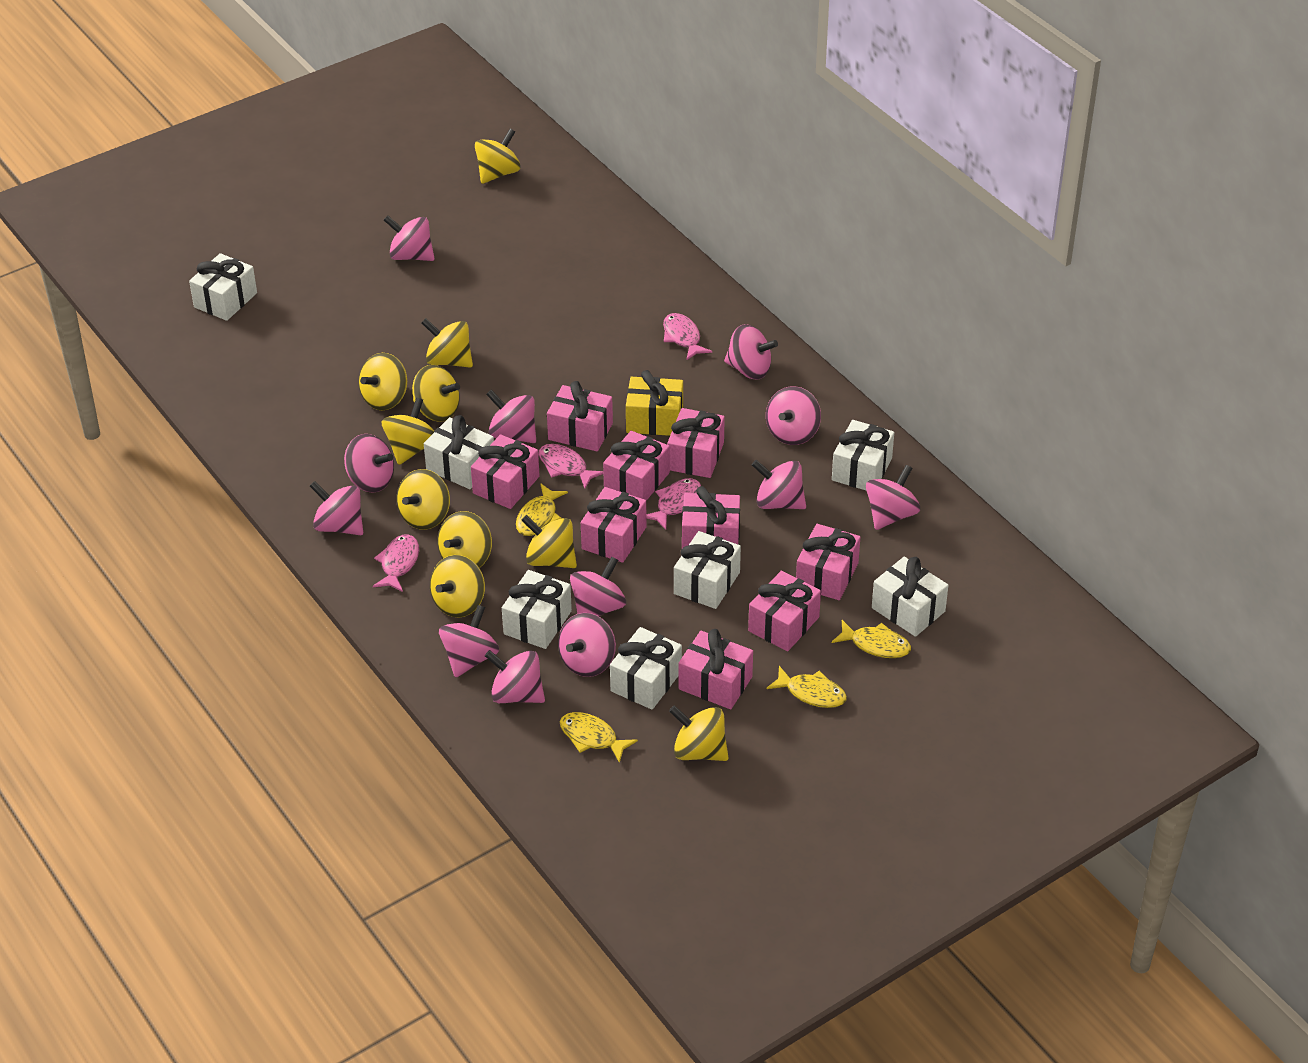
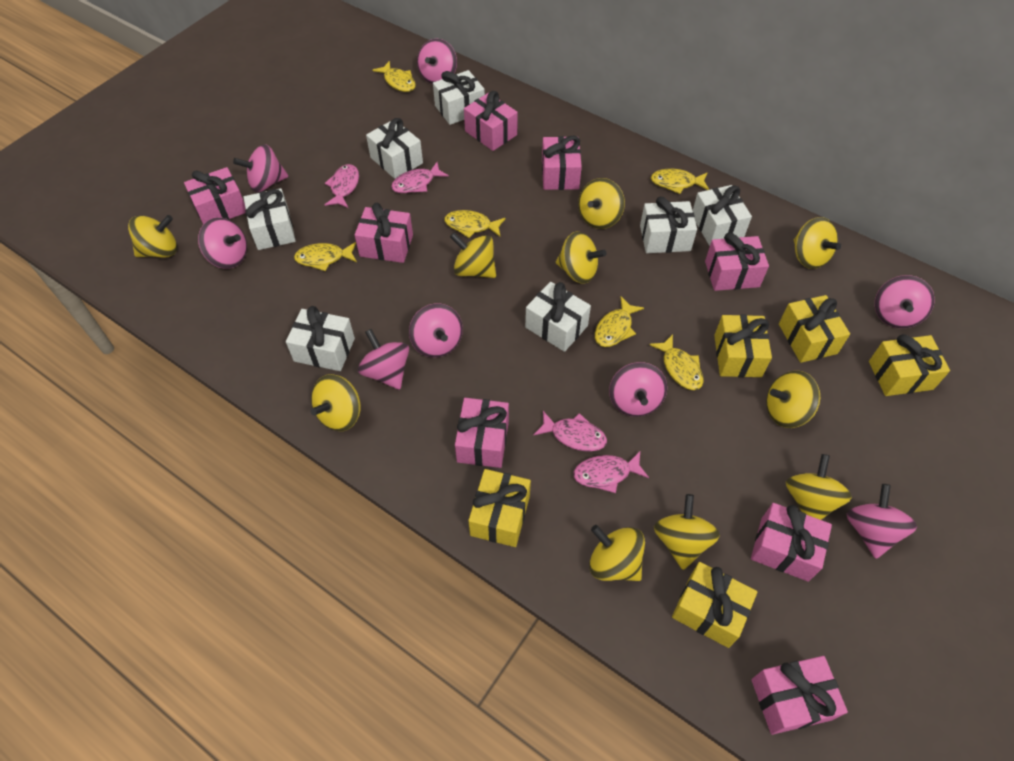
pink gift: [471,434,540,509] [547,381,613,452] [581,487,647,563] [603,431,670,501] [667,408,725,478] [679,629,753,709] [682,486,740,548] [748,570,821,651] [796,524,860,600] = 9 -> [184,167,246,224] [355,203,413,263] [455,398,509,468] [464,91,518,151] [542,136,582,190] [705,232,769,291] [751,503,832,582] [751,656,848,735] = 8
pink spinning top: [310,481,363,535] [344,434,394,493] [384,215,435,261] [439,605,499,678] [485,650,545,703] [486,389,536,443] [558,613,616,677] [570,557,626,616] [724,324,778,380] [752,460,806,509] [766,386,821,445] [866,465,920,530] = 12 -> [198,217,247,269] [233,144,288,192] [358,329,409,390] [409,304,463,358] [417,39,457,84] [609,362,667,417] [847,484,917,559] [875,275,935,328] = 8
yellow fish: [516,483,568,536] [560,712,638,763] [766,666,847,708] [832,620,911,658] = 4 -> [294,242,357,271] [373,61,416,92] [444,210,505,238] [595,297,644,347] [649,334,704,390] [651,169,709,194] = 6
yellow gift: [626,370,683,436] = 1 -> [468,469,531,547] [672,562,757,648] [714,315,772,377] [779,295,850,363] [869,334,950,396] = 5

